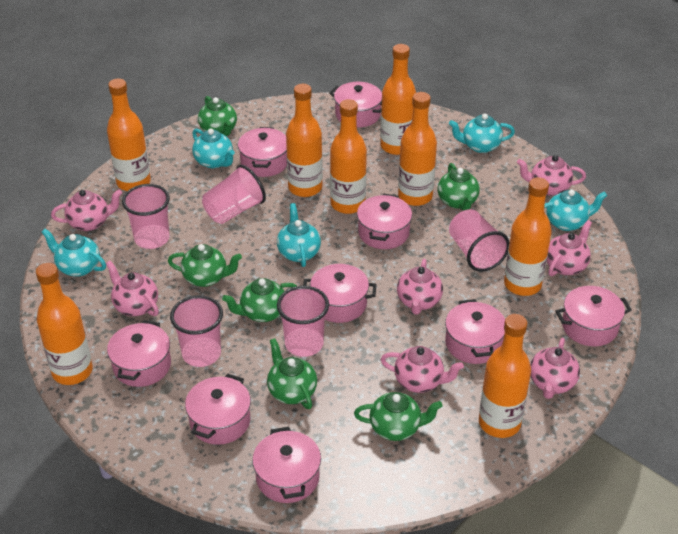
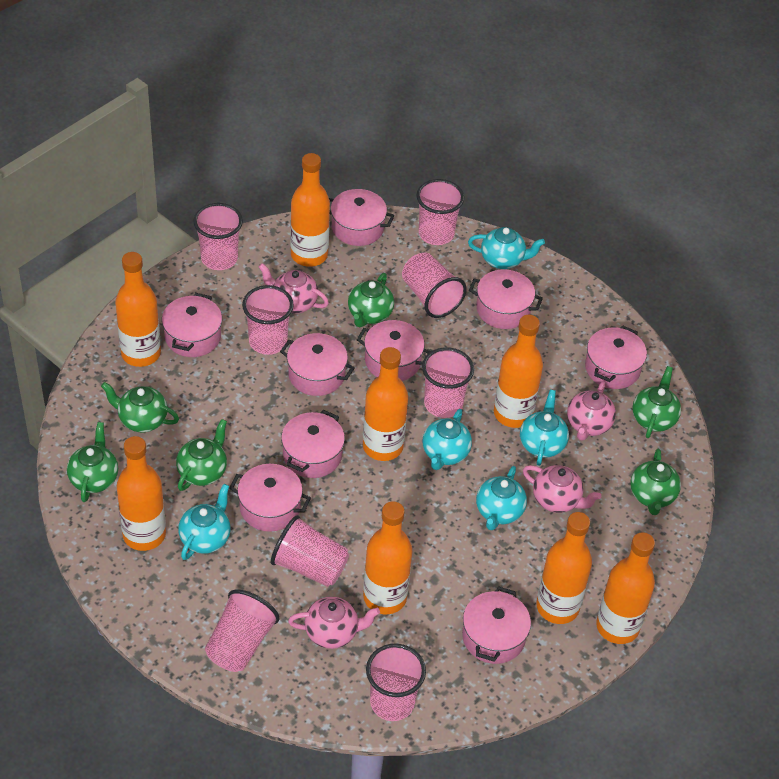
pink cup: [122,184,170,249] [170,295,223,367] [202,165,266,224] [277,286,329,357] [449,209,510,272] = 5 -> [193,203,243,270] [205,589,280,672] [242,285,294,355] [271,515,349,587] [366,643,426,721] [402,252,467,318] [416,179,464,245] [422,347,474,418] = 8
pink teapot: [51,190,122,231] [106,261,159,316] [380,346,464,393] [397,259,443,315] [517,155,586,196] [530,338,580,399] [547,220,592,276] = 7 -> [259,263,329,313] [288,597,380,649] [523,465,601,513] [567,381,616,441] = 4

